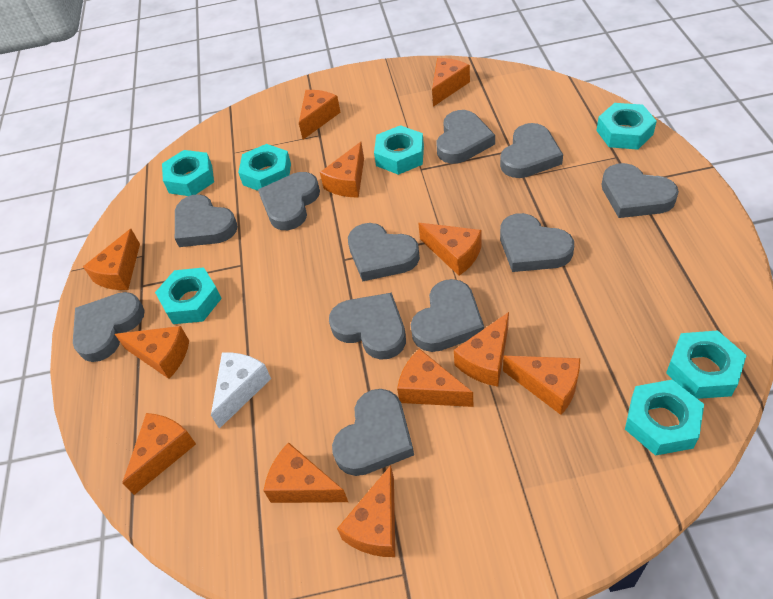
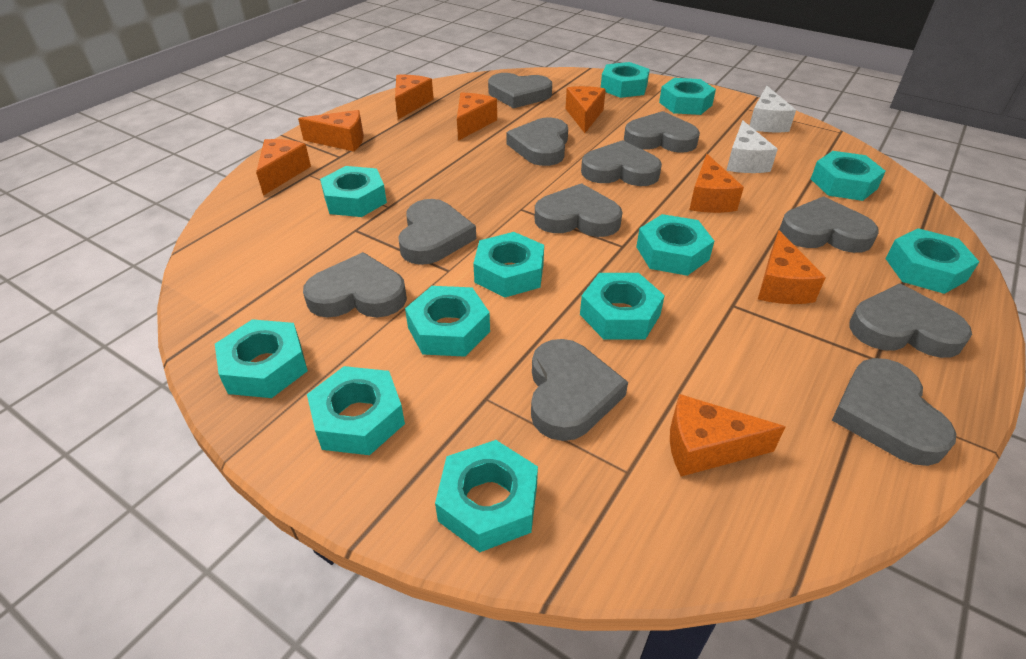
orange cheese: [83,229,140,290] [115,326,189,379] [122,413,196,495] [263,442,348,503] [299,90,341,139] [320,142,364,197] [337,465,395,557] [397,348,473,407] [418,223,481,276] [432,58,470,107] [454,312,509,387] [503,356,580,415] = 12 -> [256,139,311,196] [298,110,364,151] [395,75,434,119] [457,93,497,141] [566,86,606,133] [670,394,785,477] [689,154,744,213] [758,230,826,304] = 8
turquoise nut: [155,267,222,324] [162,150,214,196] [238,144,291,191] [374,125,424,175] [596,103,657,150] [625,380,704,456] [666,330,747,399] = 7 -> [215,319,308,398] [307,366,405,455] [320,166,387,217] [405,286,490,357] [435,440,538,552] [473,232,544,297] [580,273,665,339] [601,62,650,98] [636,214,714,276] [659,78,716,115] [811,151,886,201] [885,228,979,294] = 12
white cheese: [211,352,271,429] = 1 -> [726,120,778,173] [749,86,796,132] = 2

